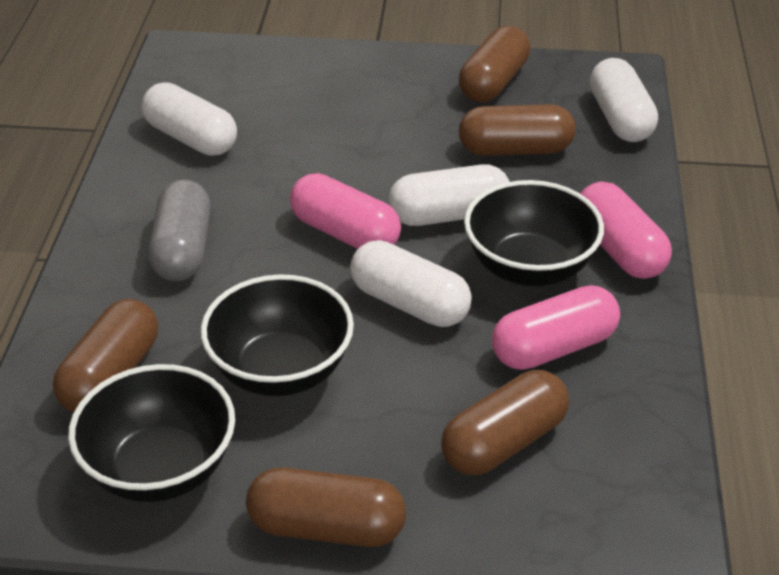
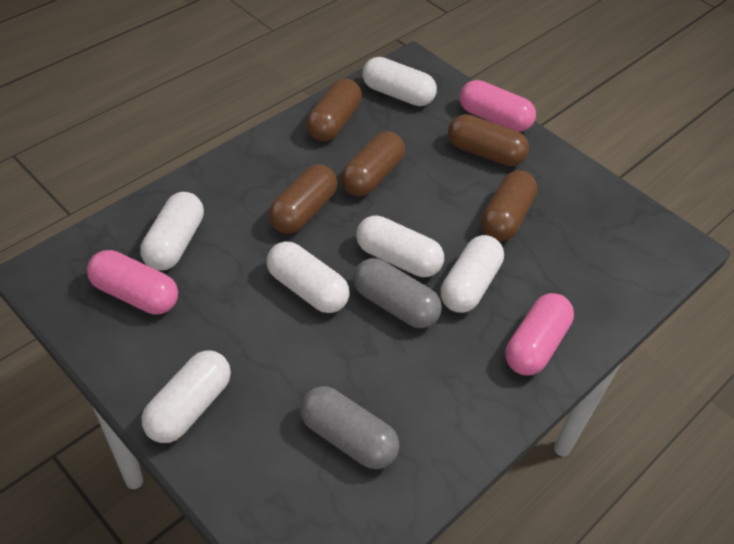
black bowl: [68,364,235,502] [201,274,354,396] [464,180,604,286] = 3 -> none = 0
grey capsule: [148,179,211,281] = 1 -> [300,386,399,469] [353,258,442,328] = 2
white capsule: [142,82,237,156] [350,240,472,327] [388,164,510,226] [590,58,658,142] = 4 -> [140,192,204,271] [141,350,231,443] [267,241,350,313] [356,216,444,277] [363,57,437,106] [441,235,504,313] = 6

